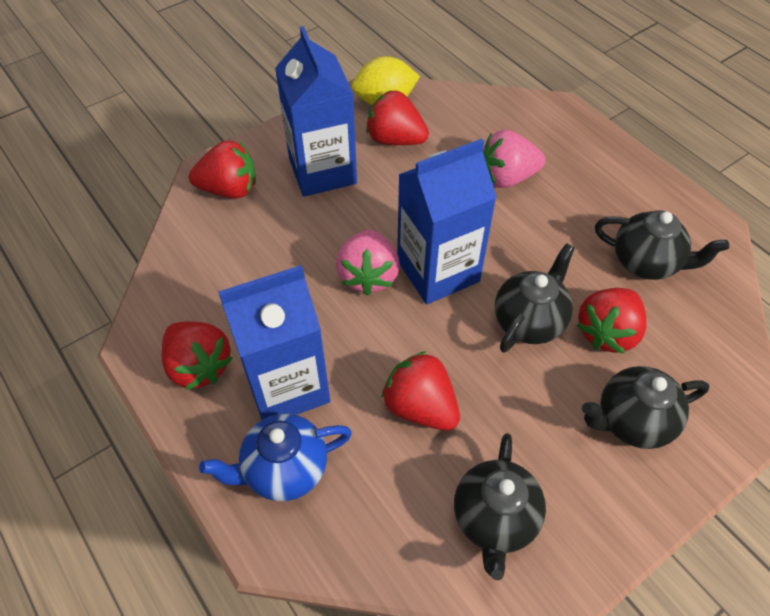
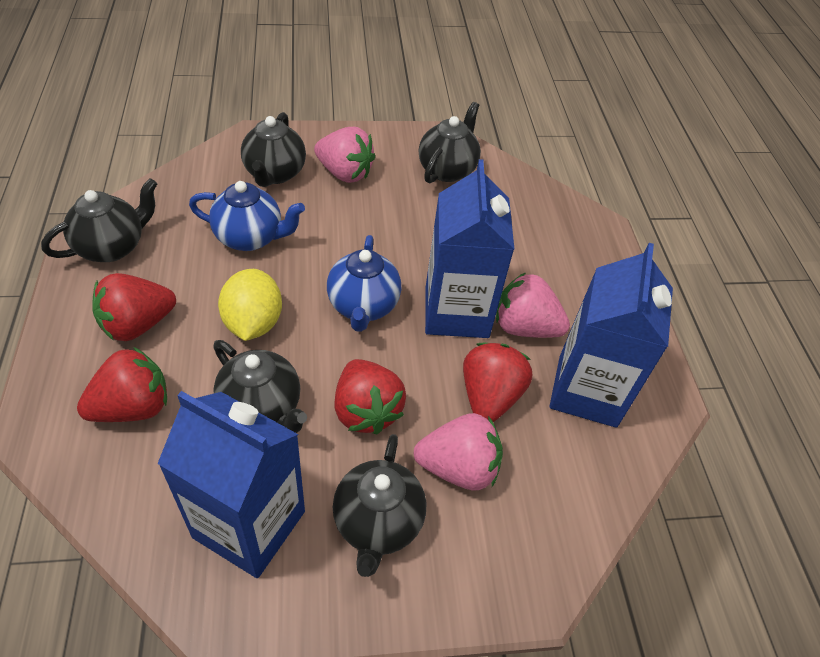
black teapot: [454,433,546,580] [495,243,575,353] [582,366,710,449] [595,210,729,280] = 4 -> [41,178,158,262] [213,340,307,433] [241,112,306,187] [333,434,426,577] [419,102,481,184] = 5
blue teapot: [199,414,352,501] = 1 -> [189,181,305,251] [327,235,401,332] = 2
pink strawberry: [336,230,400,296] [483,130,546,188] = 2 -> [314,127,375,183] [413,413,503,490] [496,272,570,338] = 3
red strawberry: [162,321,233,390] [189,141,256,199] [366,90,429,145] [382,351,460,431] [577,288,647,354] = 5 -> [77,347,167,422] [92,273,176,341] [334,359,406,434] [463,343,532,422] = 4

